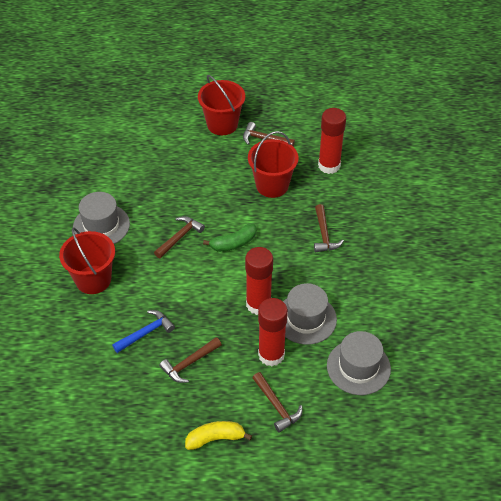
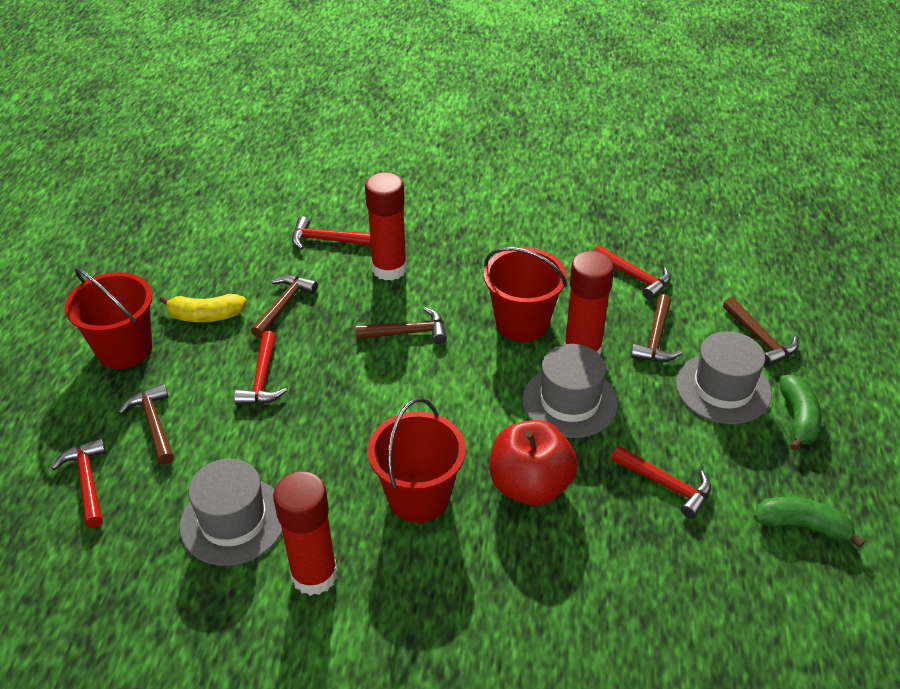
blue hammer: [112,310,175,353] = 1 -> none = 0
green banana: [203,223,257,252] = 1 -> [754,497,865,548] [779,375,822,451] = 2
red apple: none = 0 -> [490,420,578,506] = 1
red hammer: none = 0 -> [51,438,106,528] [234,331,287,405] [292,217,371,250] [593,245,671,300] [611,446,711,519] = 5

